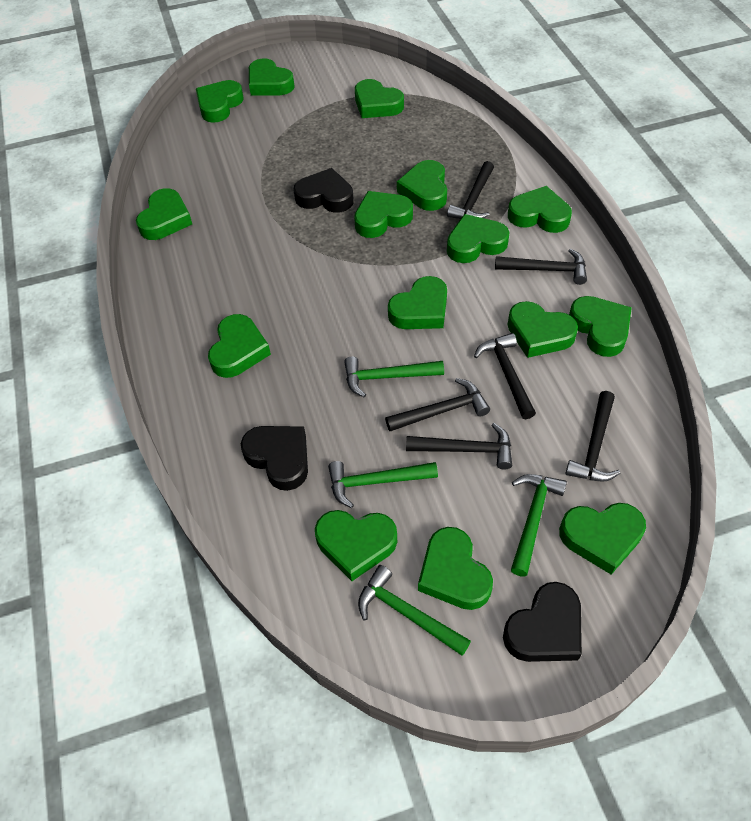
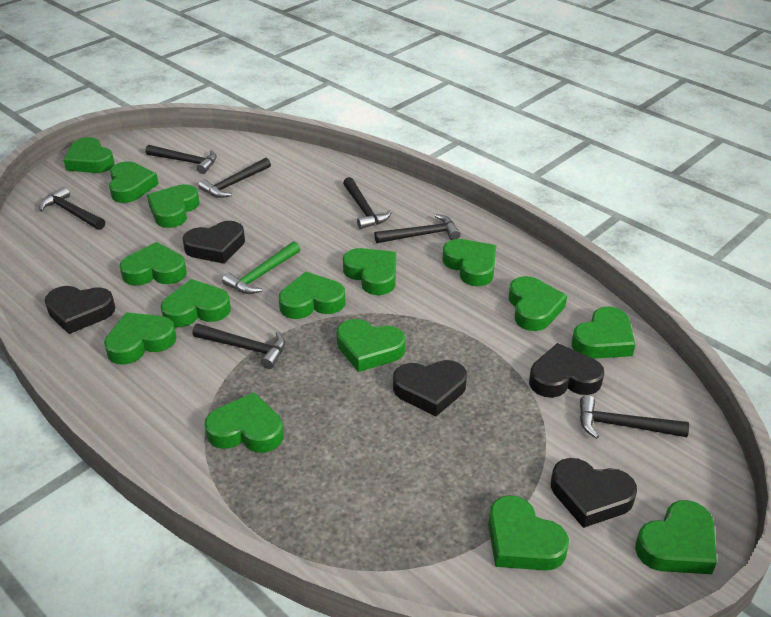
black hammer: [385,378,490,431] [406,423,512,469] [447,161,494,219] [474,333,536,419] [495,249,587,285] [565,391,620,482] = 6 -> [39,187,105,230] [146,145,217,174] [193,324,285,369] [198,158,271,198] [343,177,392,229] [374,214,461,243] [580,395,689,439] = 7
black heart: [241,426,308,491] [293,168,354,213] [503,582,582,662] = 3 -> [45,286,115,334] [183,221,245,264] [393,360,467,416] [529,343,604,398] [551,458,637,528] = 5
green hammer: [328,461,438,508] [344,356,444,397] [358,565,471,656] [511,474,567,577] = 4 -> [222,241,300,294] = 1

